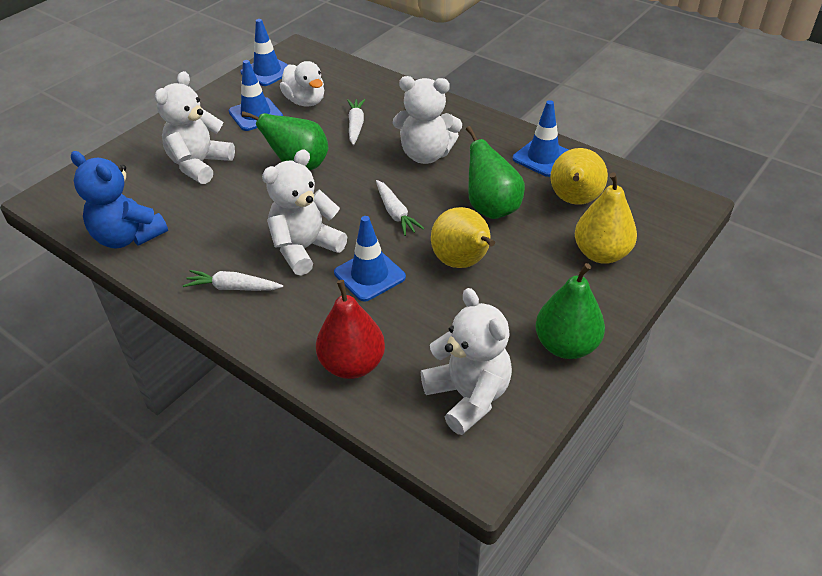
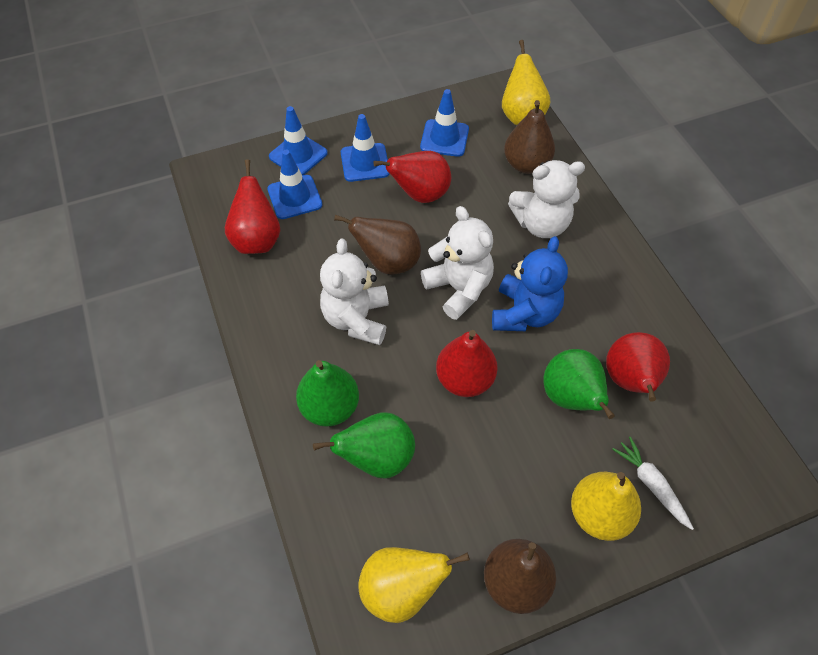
brown pear: none = 0 -> [334,215,421,275] [484,539,556,614] [504,100,555,174] = 3
red pear: [316,280,385,379] = 1 -> [225,159,280,254] [373,151,451,203] [436,330,497,397] [606,332,670,402] = 4
white carrot: [183,270,283,291] [347,99,366,145] [376,180,425,236] = 3 -> [612,437,694,530] = 1
white duck: [280,61,324,106] = 1 -> none = 0
white teddy bear: [155,71,235,184] [262,149,347,276] [393,76,462,164] [421,288,512,435] = 4 -> [320,239,389,345] [421,206,494,320] [508,160,585,238] = 3

